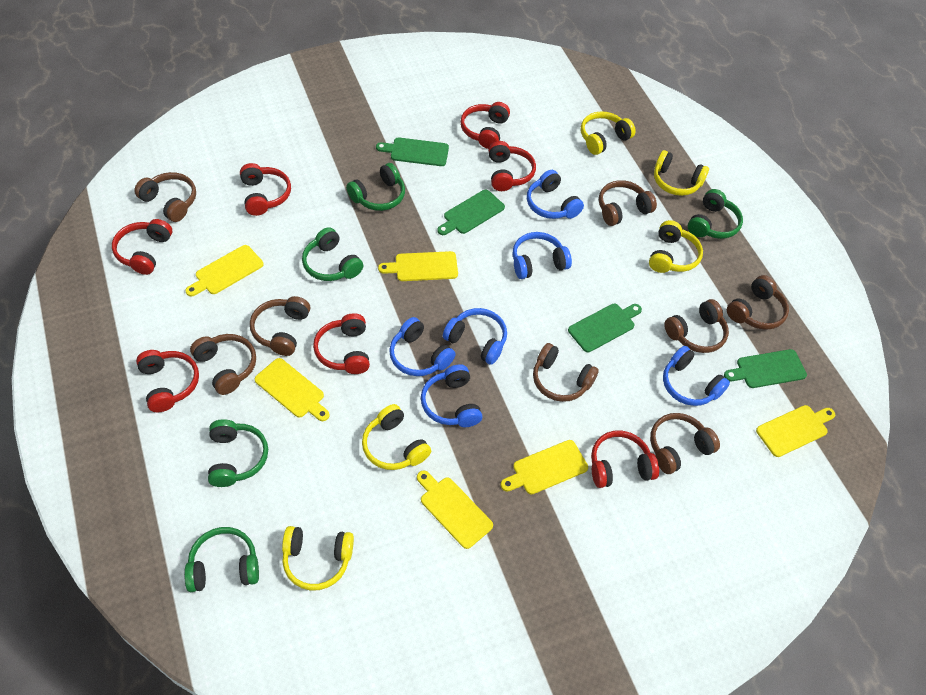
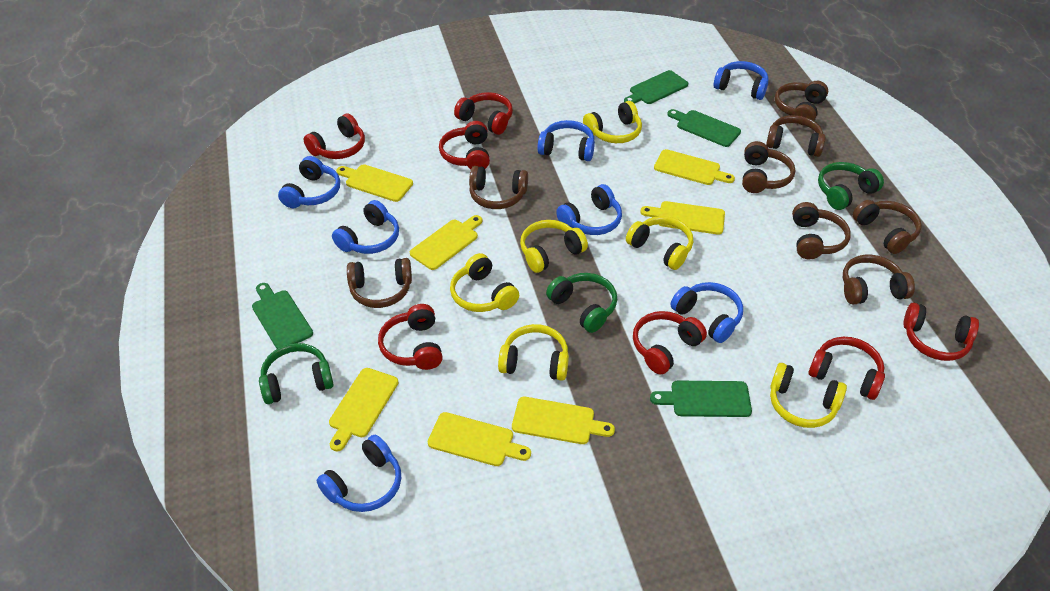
blue headphones: [389,317,456,376] [421,364,482,427] [443,308,507,365] [513,232,572,279] [527,170,584,219] [663,346,730,406] = 6 -> [278,156,340,208] [316,435,401,512] [332,200,399,254] [538,120,595,161] [556,184,622,235] [670,282,743,343] [713,61,768,100] = 7
green headphones: [184,527,259,592] [208,419,268,487] [302,227,363,281] [346,163,405,211] [688,189,743,239] = 5 -> [259,343,334,404] [546,273,617,333] [818,162,884,210] = 3
yellow cutting board: [185,245,264,296] [255,358,330,421] [378,251,458,281] [417,471,493,549] [501,440,588,495] [756,405,835,457] = 6 -> [329,368,398,451] [336,164,413,202] [410,215,482,270] [428,412,531,466] [512,397,615,444] [640,201,725,235] [654,149,735,185] = 7
yellow headphones: [282,526,354,591] [362,404,431,470] [581,111,636,155] [649,220,703,273] [654,150,709,196] = 5 -> [450,253,519,312] [498,324,569,381] [520,220,588,273] [583,101,642,143] [626,216,693,270] [770,363,847,428] = 6

